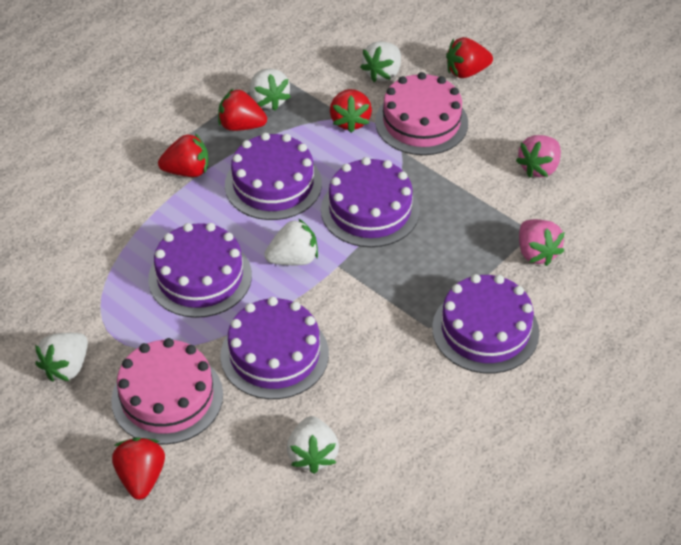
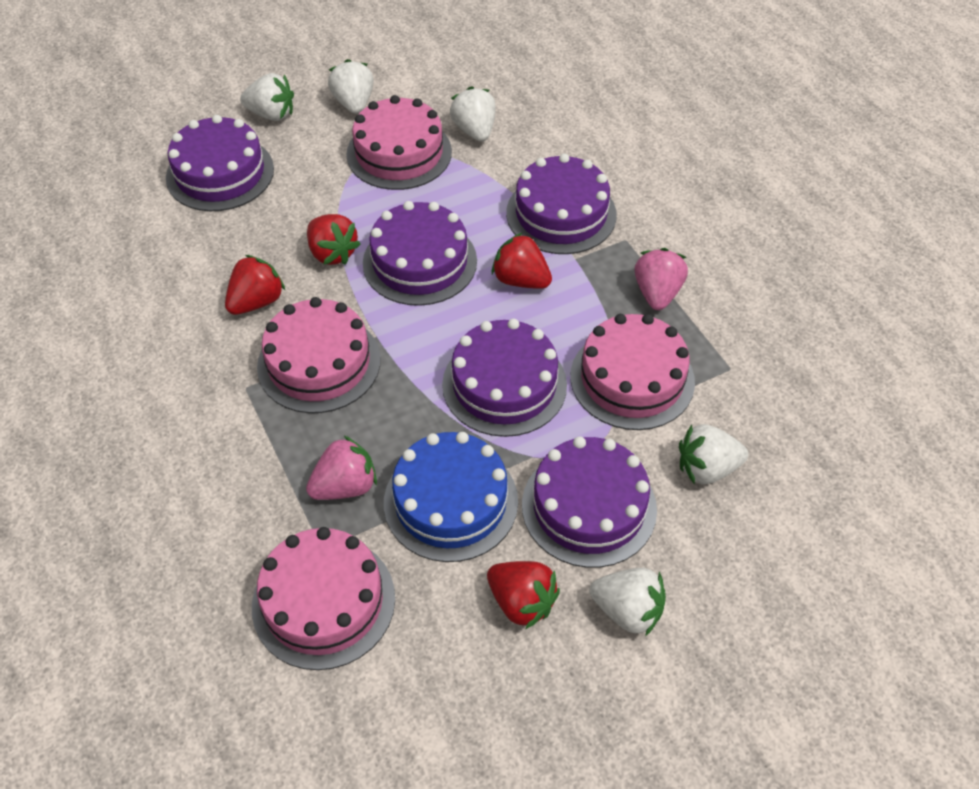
blue cake: none = 0 -> [384,432,518,562] = 1
pink cake: [111,338,223,445] [375,72,468,155] = 2 -> [252,527,395,670] [257,297,381,413] [346,95,452,190] [570,314,695,430] = 4
red strawberry: [112,437,165,500] [158,133,209,177] [218,88,267,131] [330,89,372,133] [446,37,493,78] = 5 -> [225,255,285,315] [307,214,360,265] [487,561,560,629] [492,233,552,289] = 4

